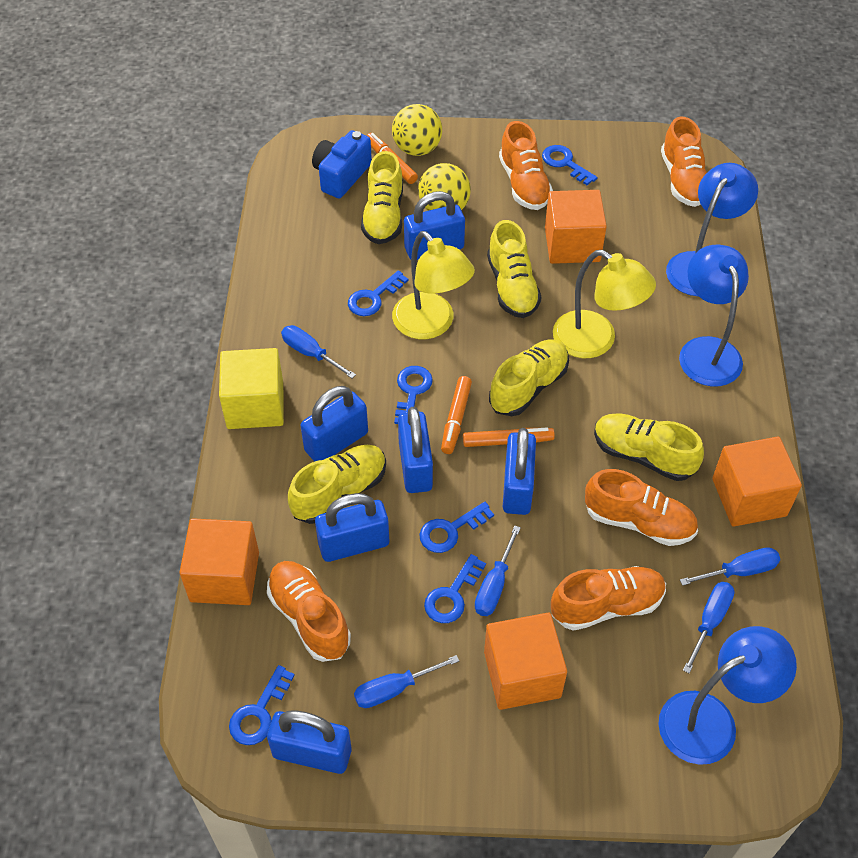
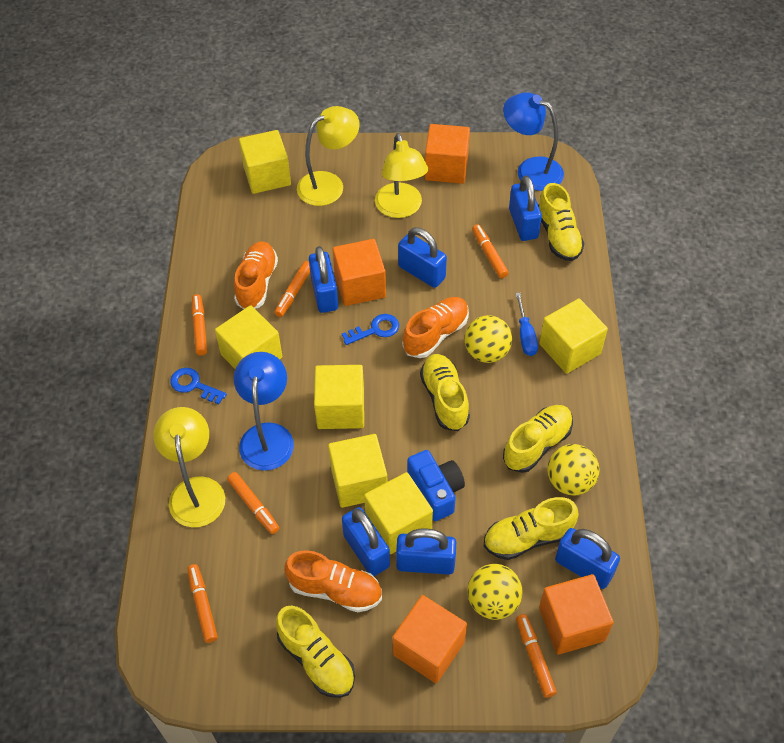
blue key: [229,665,295,745] [348,271,408,316] [394,366,433,424] [419,502,494,553] [424,554,486,623] [542,145,598,185] = 6 -> [170,368,227,404] [342,314,399,345] = 2
blue lamp: [658,626,797,765] [666,163,758,296] [679,245,749,387] = 3 -> [234,352,294,471] [503,92,564,191] = 2
blue screwdriver: [281,325,356,378] [354,655,459,708] [475,526,521,616] [680,548,780,586] [683,582,734,673] = 5 -> [515,293,538,356] = 1
orange marker: [366,133,418,184] [441,376,472,454] [463,428,555,447] = 3 -> [187,564,218,643] [192,294,207,356] [227,472,279,534] [274,261,310,317] [472,224,508,278] [516,614,557,698] = 6
orange shoe: [267,561,351,662] [499,121,553,210] [551,566,666,631] [585,469,698,546] [661,116,707,207] = 5 -> [234,241,278,309] [284,550,382,612] [403,297,469,358] = 3
yellow ball: [392,104,442,156] [418,163,471,211] = 2 -> [464,315,512,363] [467,564,522,620] [547,444,599,495] = 3
yellow cube: [219,348,284,429] = 1 -> [215,305,282,369] [239,130,291,194] [314,365,364,429] [328,434,387,508] [364,472,433,554] [539,298,608,374] = 6
yellow lamp: [392,231,475,339] [553,250,656,358] = 2 -> [153,407,225,527] [297,106,360,206] [375,133,428,218] = 3

